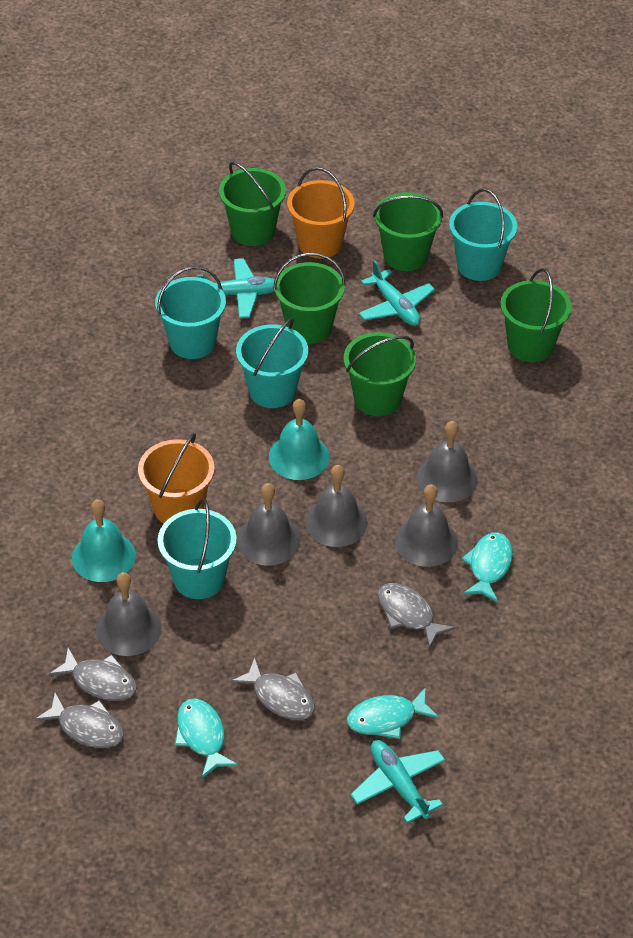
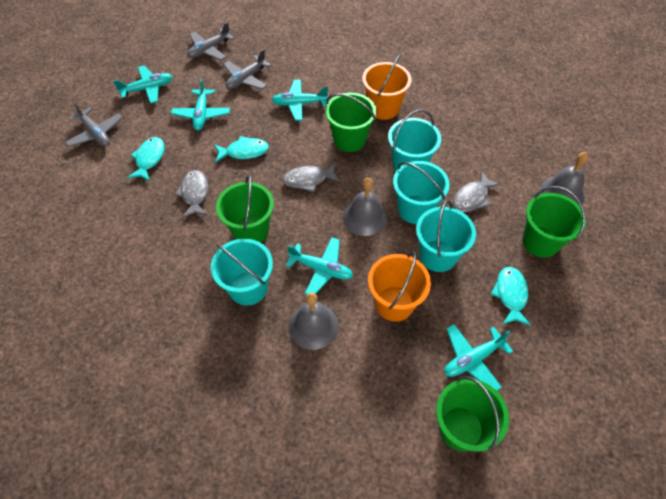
green bucket: [219,162,286,246] [273,252,346,344] [344,332,416,416] [373,192,443,271] [500,268,572,362] = 5 -> [216,175,274,243] [325,92,377,152] [436,376,509,452] [522,186,586,258] = 4
grey bell: [96,572,162,656] [237,483,300,566] [305,465,368,547] [395,484,458,567] [416,421,478,502] = 5 -> [289,292,338,350] [343,178,387,236] [541,152,589,205] = 3
grey fish: [34,692,124,748] [49,648,137,701] [231,657,315,720] [378,583,456,649] = 4 -> [175,170,208,218] [283,163,341,192] [453,171,501,212] = 3
grey plane: none = 0 -> [65,102,122,147] [187,22,235,60] [223,49,271,89] = 3
turquoise bell: [72,499,136,582] [269,399,330,480] = 2 -> none = 0
turquoise plane: [197,259,275,318] [350,740,445,823] [359,260,435,326] = 3 -> [113,65,173,104] [171,79,230,131] [272,79,328,121] [286,237,353,295] [444,324,513,391] = 5

